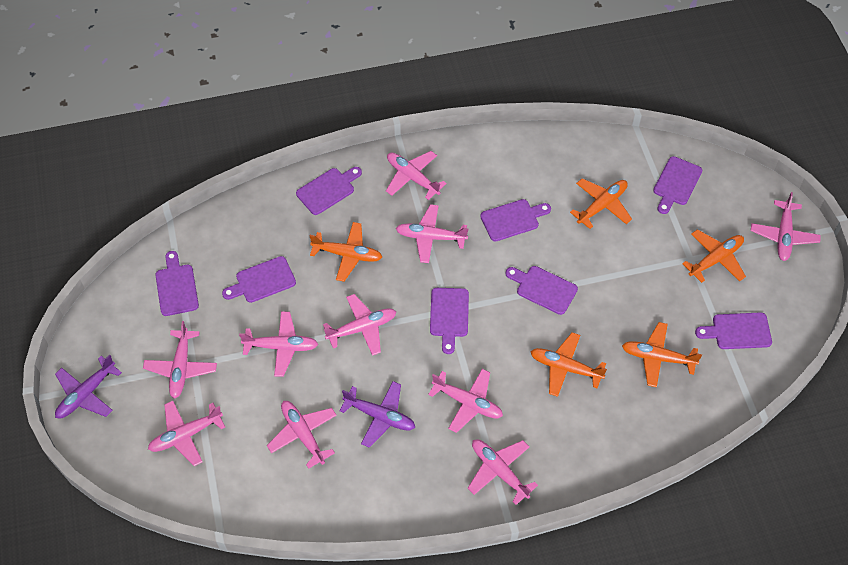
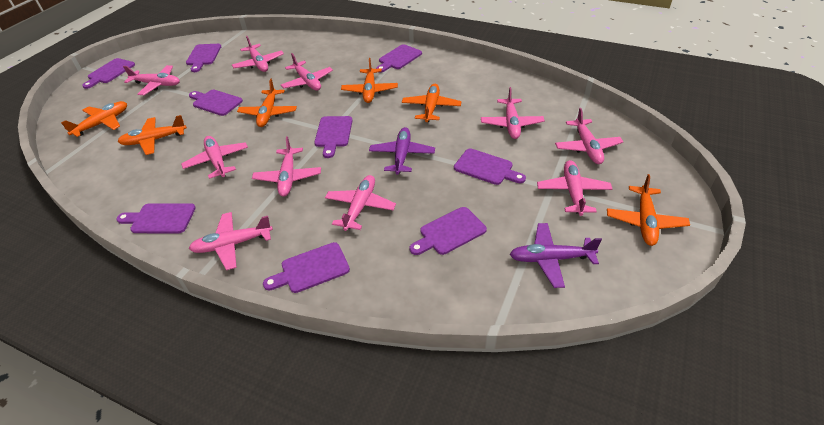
orange plane: [310,222,382,282] [530,332,607,397] [570,178,632,229] [622,322,702,387] [682,229,746,283] = 5 -> [61,101,127,137] [118,115,187,155] [237,79,297,127] [341,58,398,103] [402,84,461,122] [607,174,690,246] = 6
purple cutting board: [156,251,199,316] [222,256,296,303] [296,167,362,215] [430,288,469,354] [480,199,551,242] [506,266,578,315] [653,156,702,214] [695,312,772,349] = 8 -> [82,58,135,89] [116,203,196,233] [186,44,221,72] [189,90,243,116] [263,242,350,293] [314,116,352,158] [376,44,422,73] [410,207,487,255] [454,148,526,185] = 9

